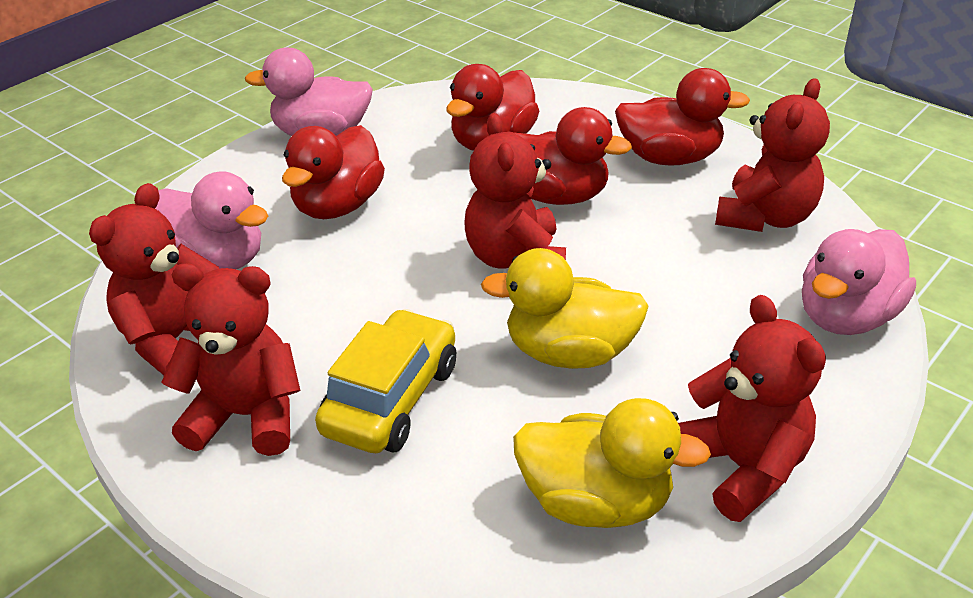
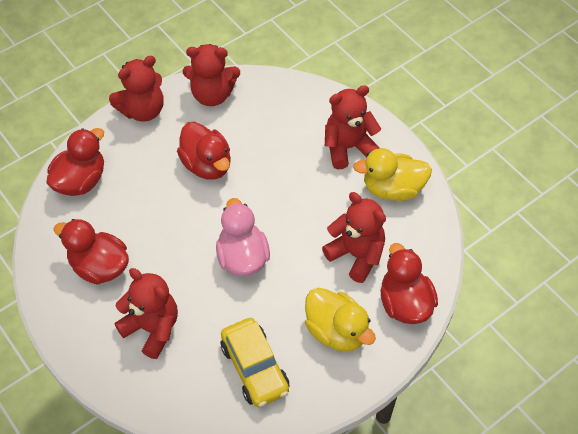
pink duck: [155,172,268,269] [245,48,373,136] [802,229,916,335] = 3 -> [216,198,270,276] = 1

